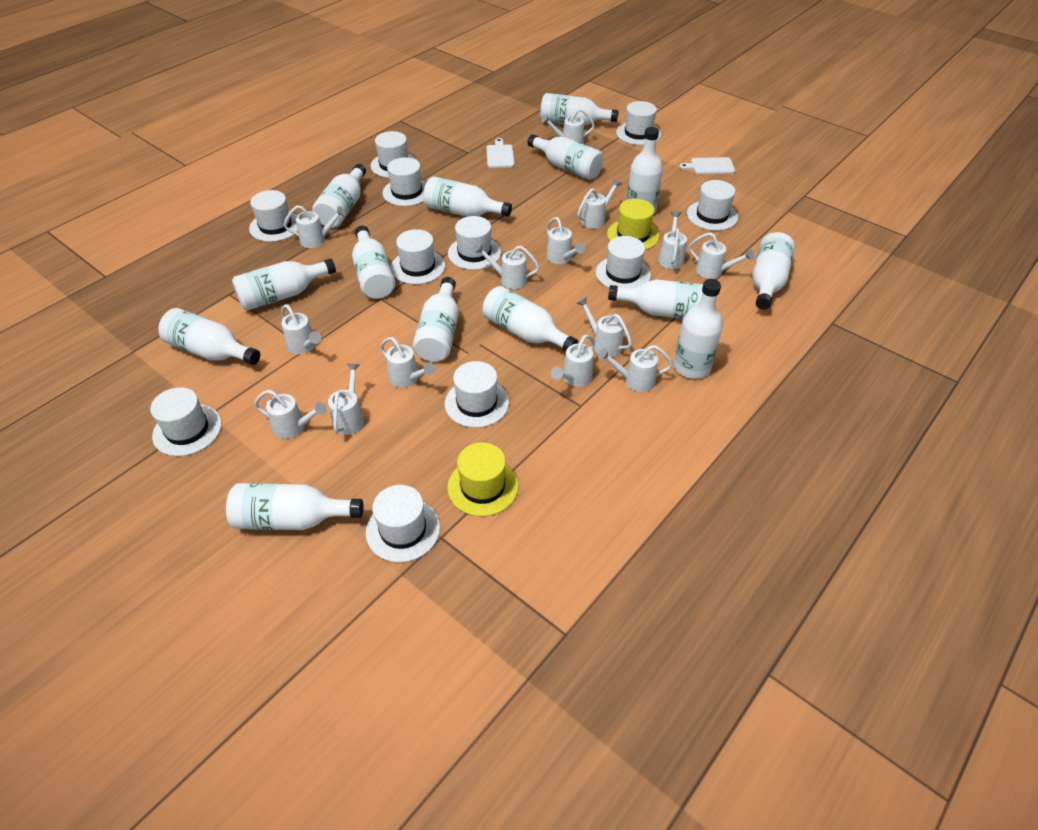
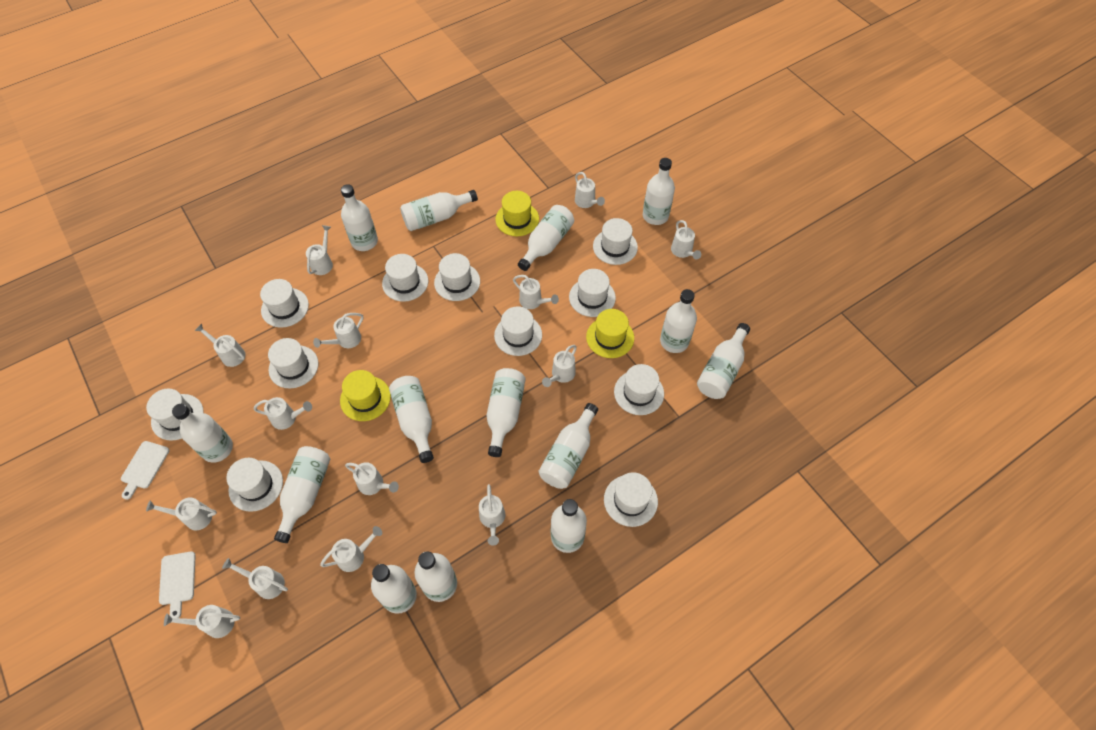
yellow hat: [447,443,518,516] [607,199,659,250] = 2 -> [340,370,391,421] [495,191,539,236] [586,309,634,358] = 3

